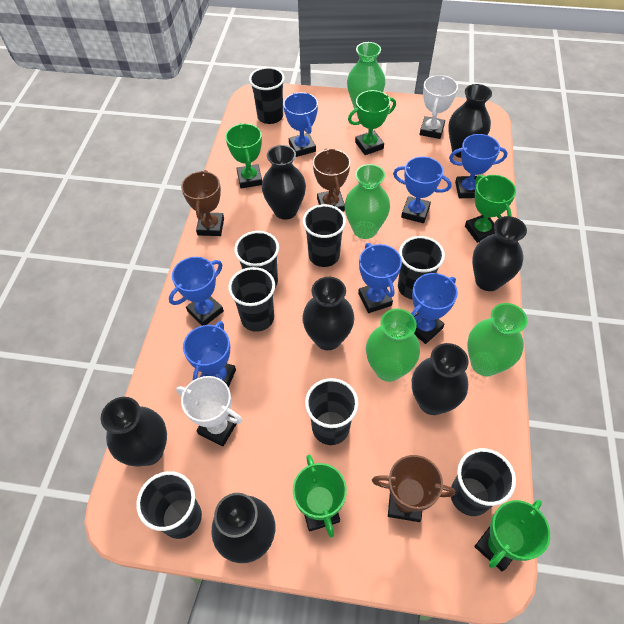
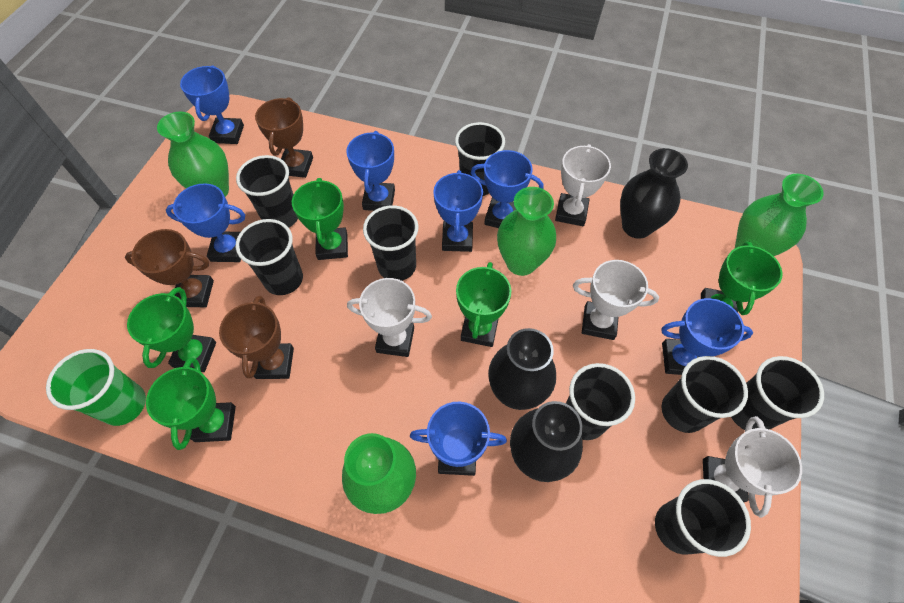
black vase: [101,397,167,466] [211,493,275,563] [262,145,306,220] [302,277,354,350] [412,343,469,415] [448,84,492,158] [472,216,527,291] = 7 -> [488,328,556,410] [510,401,583,482] [620,148,688,239] = 3
green cup: none = 0 -> [46,349,146,426] = 1
white trophy: [176,376,242,446] [420,75,458,139] = 2 -> [347,278,432,357] [555,144,611,226] [573,260,659,340] [703,416,802,518] = 4

